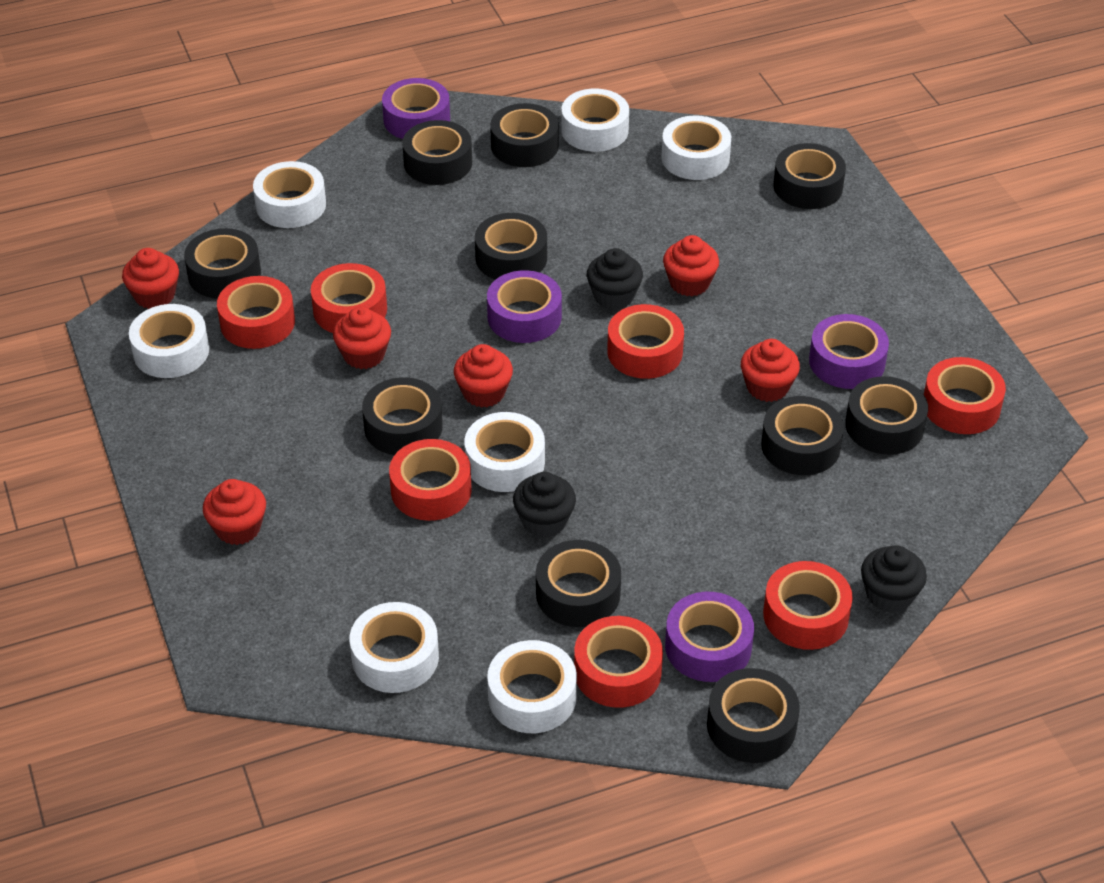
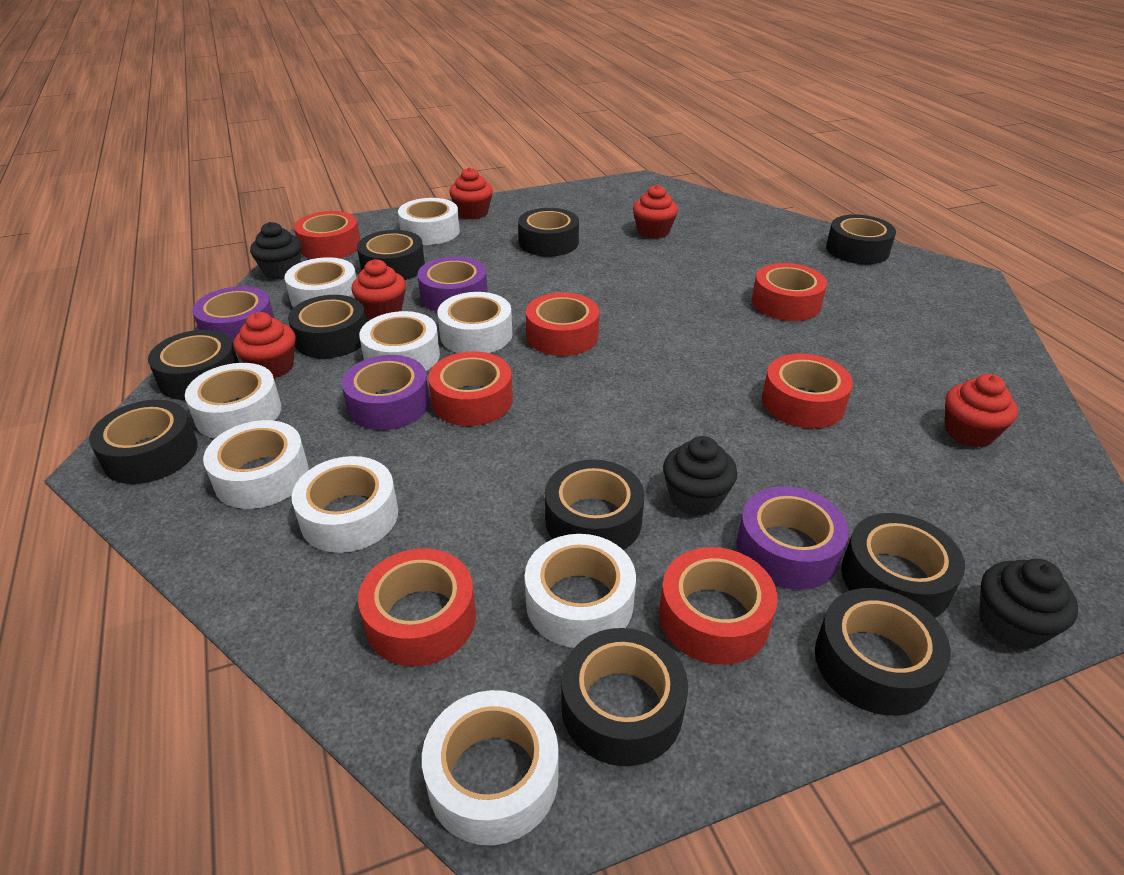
red cupcake: [122,248,179,309] [203,479,266,545] [333,307,391,369] [454,344,513,408] [663,235,719,296] [741,339,800,402] = 6 -> [233,312,296,379] [351,259,406,319] [449,167,493,219] [633,185,678,239] [945,374,1018,447] = 5
white tape: [129,304,209,378] [253,161,326,228] [350,602,439,693] [464,412,545,492] [487,640,577,733] [561,89,629,152] [661,115,731,180] = 7 -> [185,363,281,439] [203,420,309,509] [284,257,356,308] [292,456,398,553] [359,311,440,371] [398,198,460,245] [422,690,559,845] [437,292,513,353] [525,534,636,648] = 9

